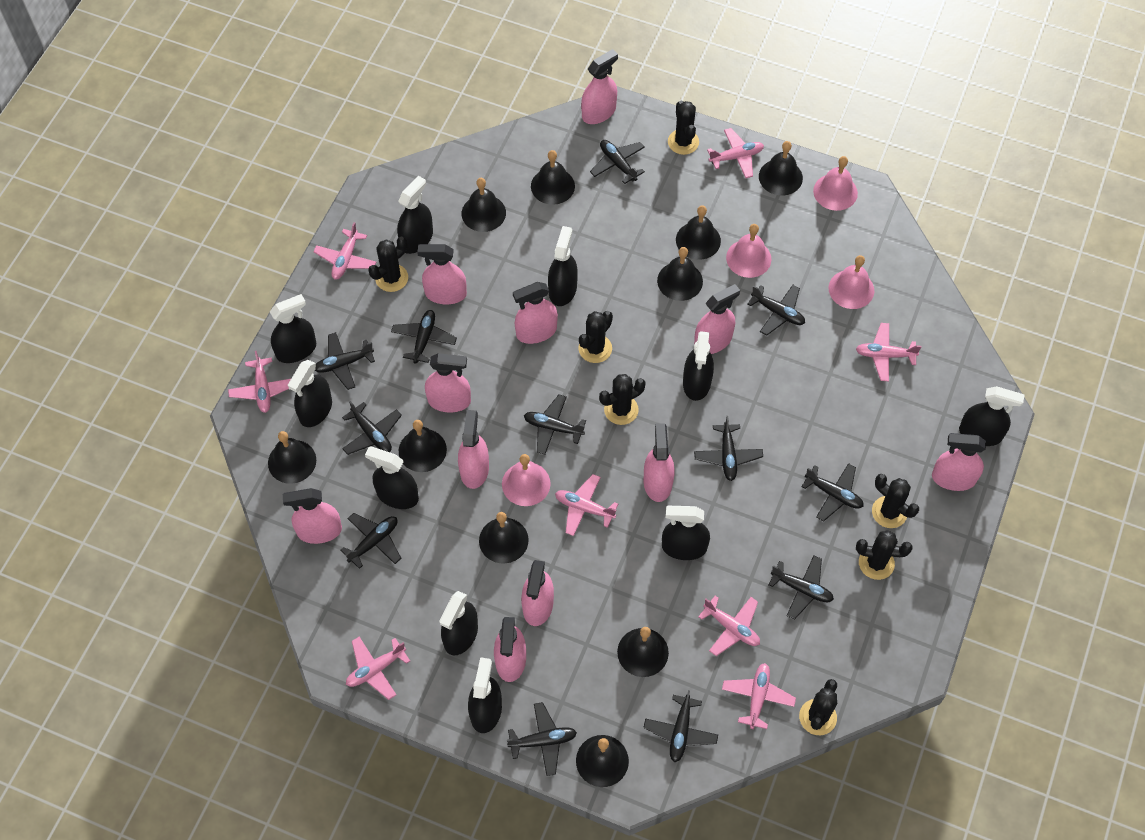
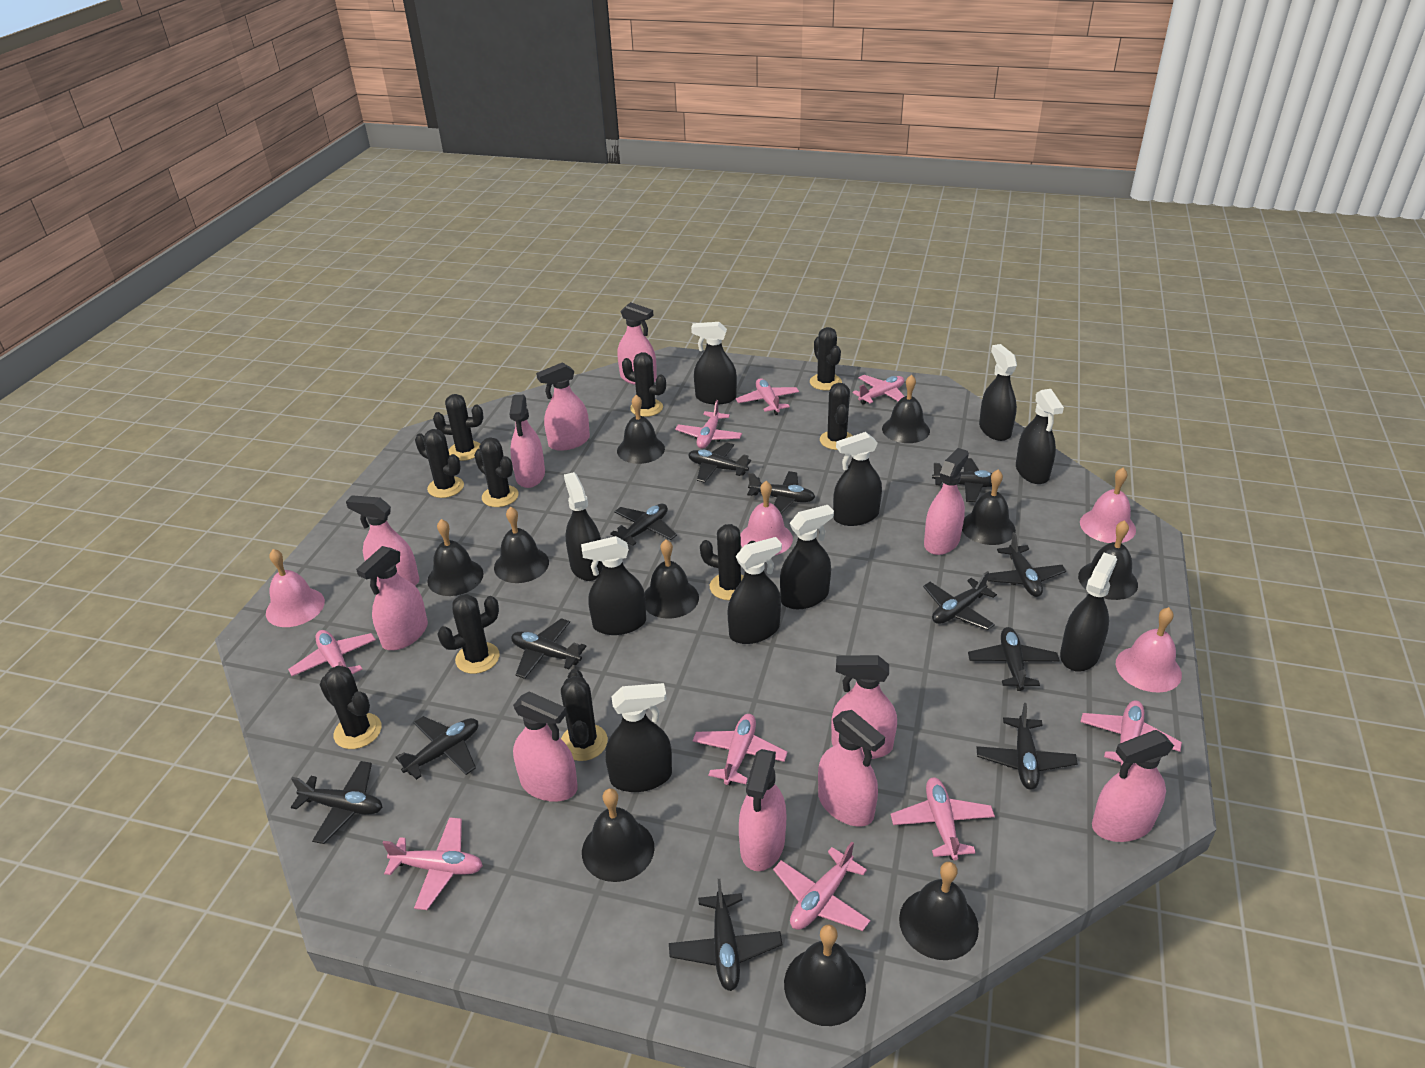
black cactus: [368,237,408,292] [578,311,613,363] [599,374,646,425] [668,101,699,155] [799,679,837,735] [856,530,913,580] [872,474,919,528] = 7 -> [319,666,382,749] [415,429,464,498] [433,394,484,461] [438,594,500,674] [474,437,519,507] [561,669,608,761] [622,352,666,417] [700,524,755,600] [810,327,842,391] [820,383,852,450] = 10
pink plane: [228,351,291,413] [313,222,376,280] [346,637,410,700] [555,474,618,536] [698,596,760,656] [707,128,764,178] [722,663,796,729] [856,323,922,381] = 8 -> [288,630,376,676] [383,817,483,910] [675,400,742,449] [693,714,788,785] [736,378,799,415] [773,842,871,931] [852,375,905,405] [891,777,995,860] [1081,700,1182,768] = 9

